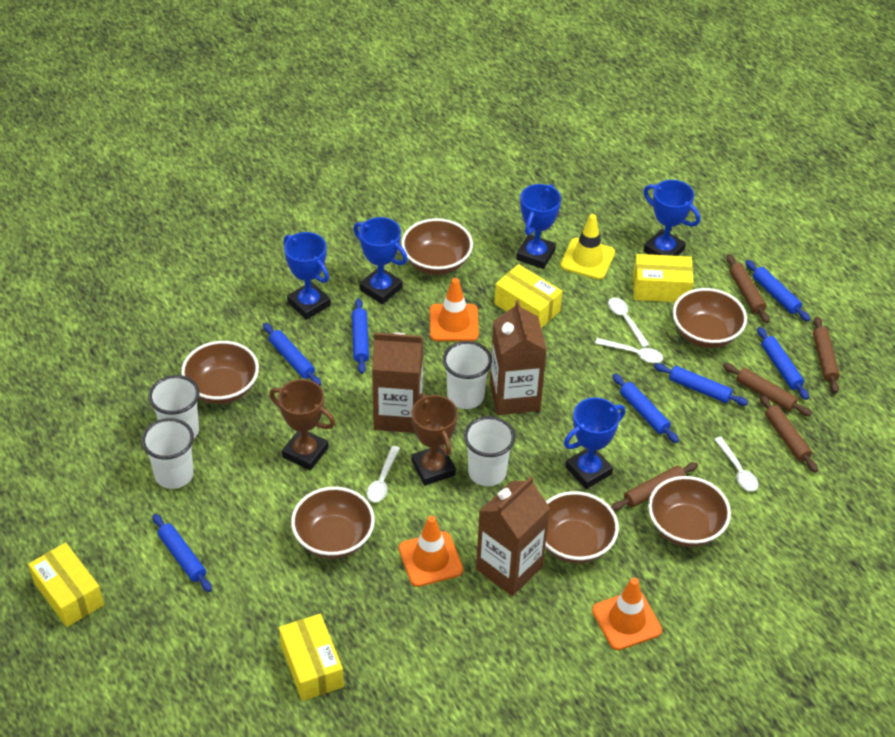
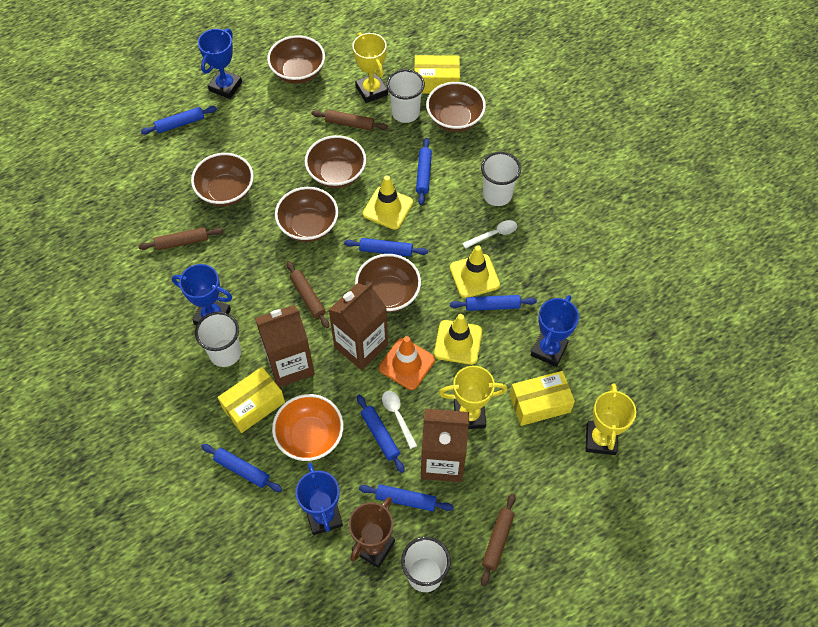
blue trophy: [284,232,331,320] [353,217,408,304] [516,184,561,269] [564,397,625,489] [644,180,700,256] = 5 -> [172,264,232,325] [198,28,242,99] [296,463,343,535] [531,295,579,367] = 4
brown rolling pin: [611,462,698,511] [723,363,812,416] [727,254,769,323] [760,395,818,473] [813,317,840,393] = 5 -> [139,227,223,250] [286,261,329,328] [312,110,388,130] [481,494,516,586] = 4
brown trophy: [269,379,335,470] [411,393,458,486] = 2 -> [349,497,395,568] = 1
orange bowl: none = 0 -> [272,394,344,461] = 1
orange traffic cone: [399,516,463,587] [430,278,479,341] [592,578,662,650] = 3 -> [379,336,435,390] = 1
white spoon: [366,446,400,502] [595,338,663,363] [608,297,650,348] [714,437,759,492] = 4 -> [382,391,417,449] [462,220,517,249] = 2
yellow box: [28,542,104,627] [279,614,344,701] [494,264,562,328] [633,254,694,302] = 4 -> [218,367,285,433] [414,55,460,94] [510,371,575,426] = 3
yellow traffic cone: [560,214,615,280] = 1 -> [363,175,413,230] [434,314,482,365] [450,245,500,298] = 3
yellow trophy: none = 0 -> [352,33,388,103] [439,366,507,429] [586,383,636,455] = 3

